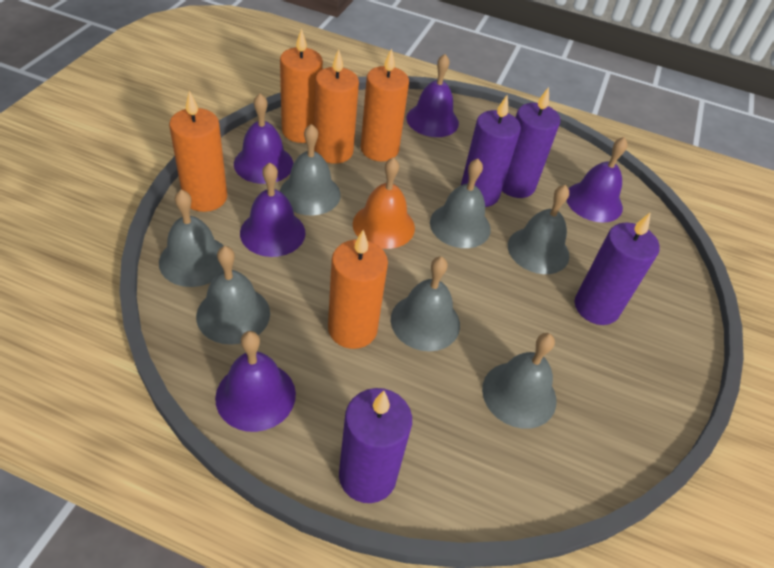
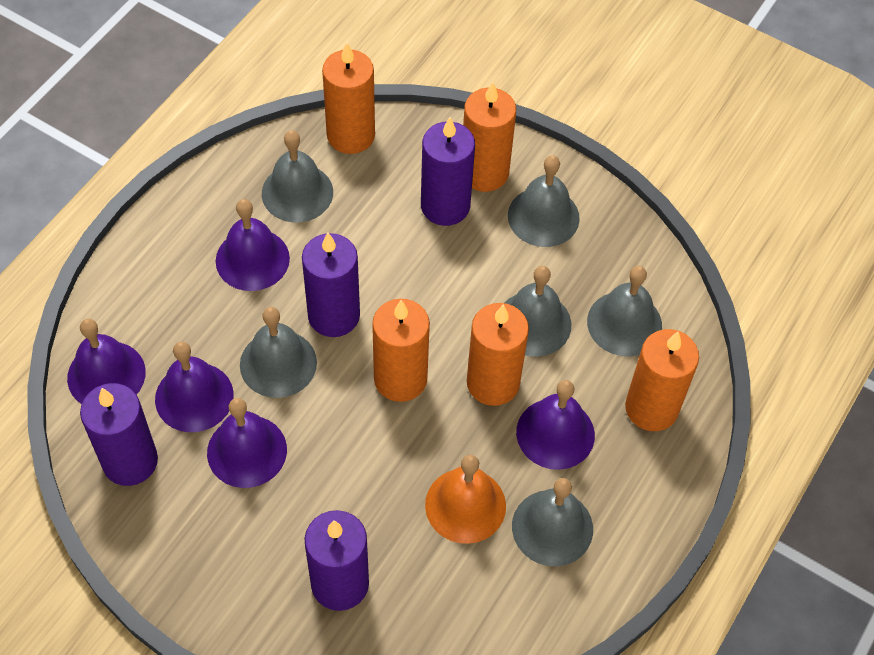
grey bell: [159,190,224,287] [196,246,270,345] [280,124,341,216] [391,256,460,351] [430,159,491,248] [482,333,556,429] [508,185,569,274] = 7 -> [240,307,317,398] [262,130,333,222] [505,266,571,357] [508,155,580,247] [512,478,593,566] [587,266,662,357] = 6

